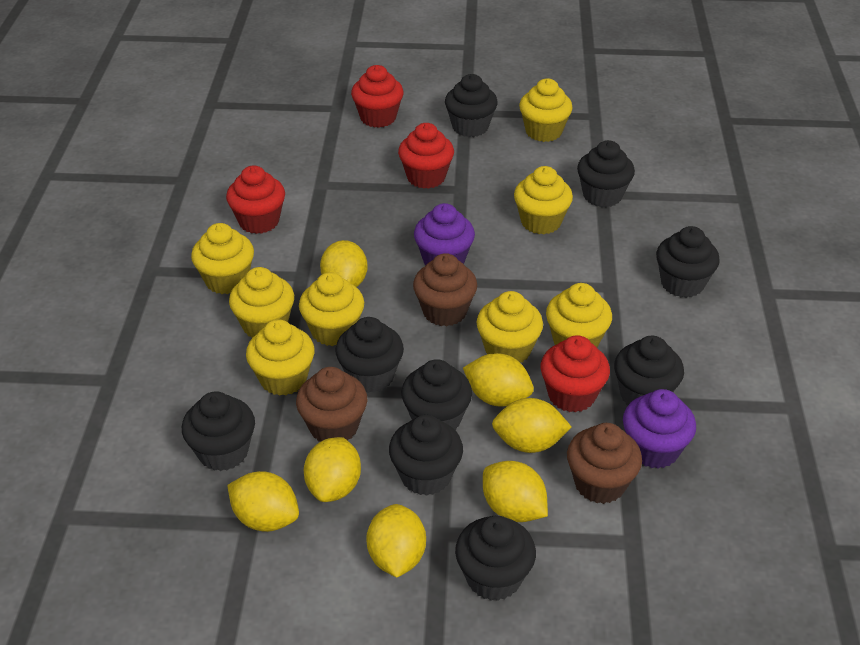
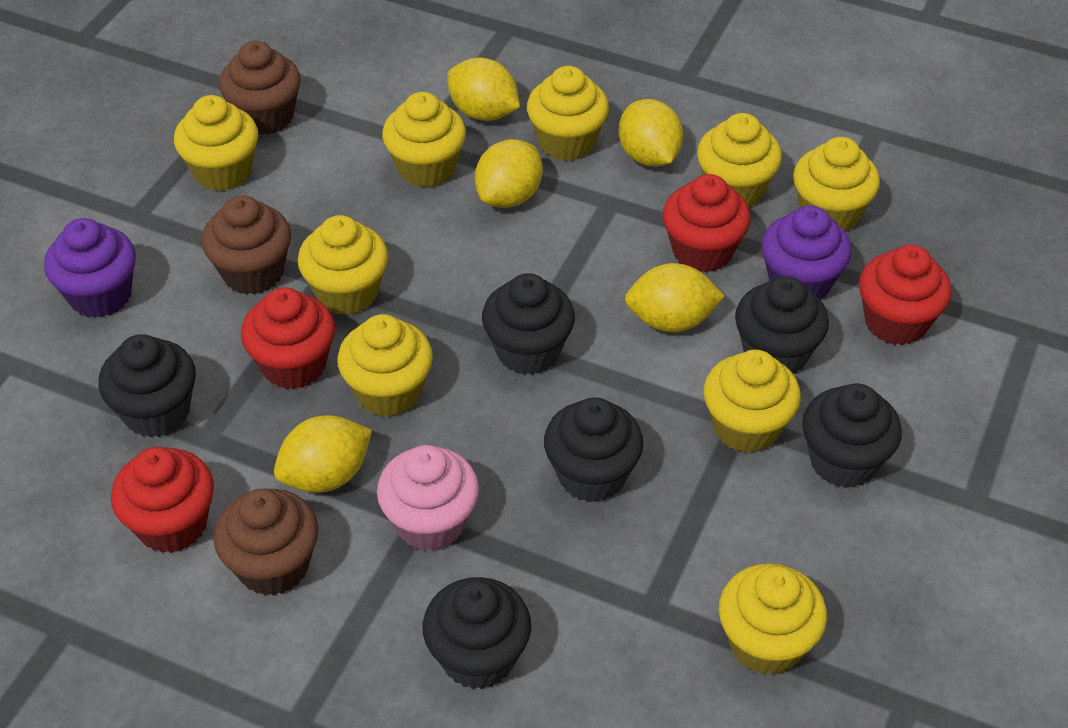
black cupcake: [182,391,255,471] [335,317,404,393] [389,415,463,496] [401,359,472,430] [445,74,498,137] [455,515,536,601] [577,140,635,207] [614,336,684,405] [656,226,720,298] = 9 -> [99,334,196,438] [423,577,531,689] [482,273,575,375] [544,397,643,502] [735,276,829,374] [802,383,902,488] = 6
pink cupcake: none = 0 -> [377,445,479,551] = 1
yellow cupcake: [191,223,254,294] [229,267,294,338] [246,319,315,396] [299,272,364,346] [476,291,543,363] [514,166,573,234] [519,78,573,142] [546,283,612,347] = 8 -> [174,95,258,191] [298,215,388,315] [337,314,433,417] [382,92,466,188] [527,66,609,161] [697,113,782,208] [704,349,801,453] [719,563,827,675] [793,137,880,231] = 9
yellow lemon: [227,471,299,532] [304,437,361,502] [320,240,368,287] [366,504,426,578] [463,353,534,406] [483,461,548,522] [492,398,571,453] = 7 -> [274,415,372,493] [447,58,520,121] [475,139,543,208] [619,99,683,167] [625,263,725,332] = 5

